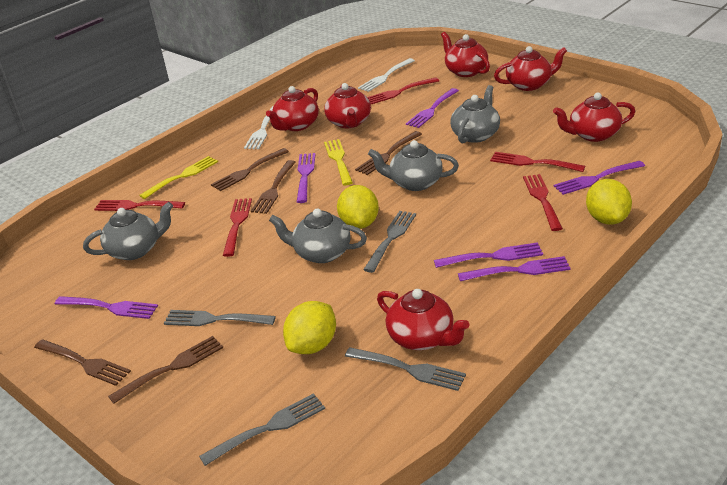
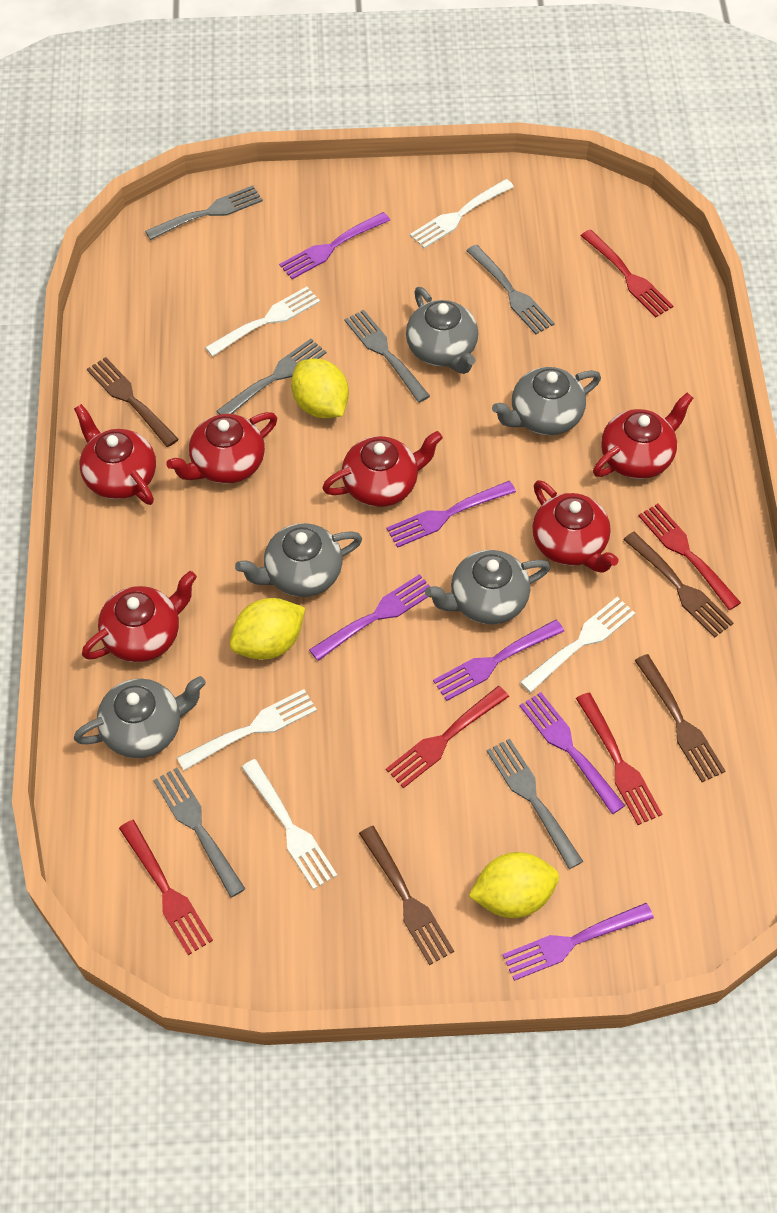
brown fork: [34,339,131,386] [108,336,223,404] [211,148,289,191] [251,160,296,214] [355,131,422,175] = 5 -> [87,357,179,447] [359,826,454,965] [623,532,734,638] [634,654,725,782] = 4
grey fork: [164,310,276,326] [199,393,325,466] [345,347,466,391] [363,211,416,273] = 4 -> [145,185,263,240] [153,768,245,898] [216,339,326,415] [344,310,430,403] [466,244,555,334] [487,738,583,869] = 6
grey teapot: [83,202,173,260] [269,209,367,263] [368,140,459,191] [450,85,500,143] = 4 -> [74,676,206,758] [235,523,362,597] [406,287,478,374] [425,550,550,624] [492,367,601,435] = 5
white fork: [244,106,273,149] [358,58,415,92] = 2 -> [177,689,317,771] [205,287,320,357] [242,759,337,890] [410,179,514,248] [520,597,635,693] = 5
yellow fork: [139,156,218,199] [324,139,353,185] = 2 -> none = 0

